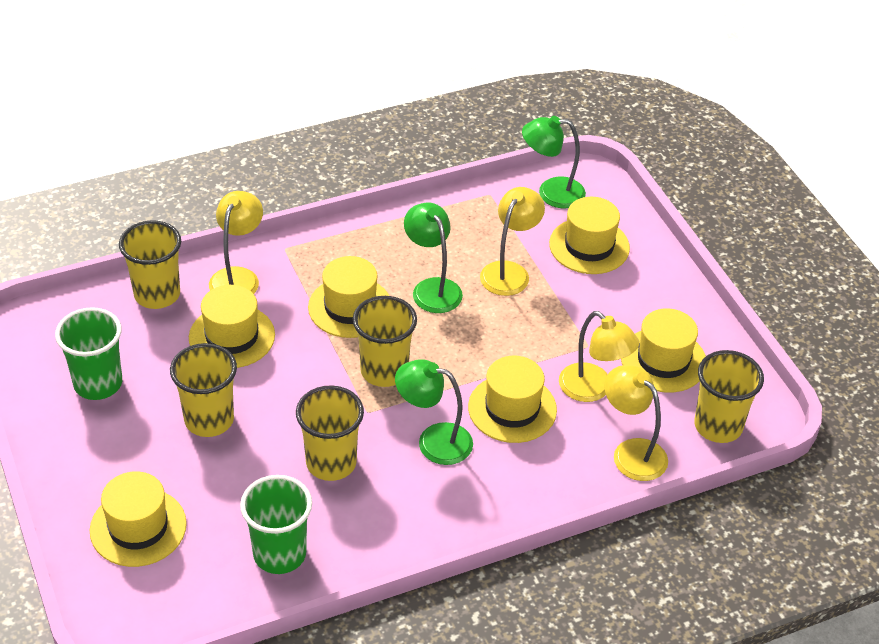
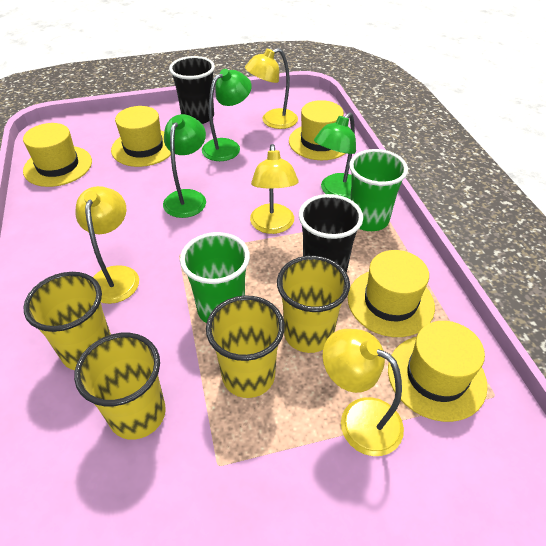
black cup: none = 0 -> [169,56,215,124] [299,194,363,273] = 2
yellow cup: [119,220,181,309] [170,343,237,437] [296,385,364,481] [353,296,417,387] [694,350,764,443] = 5 -> [23,272,111,370] [74,333,166,440] [206,295,285,398] [277,256,350,353] = 4
yellow hat: [90,471,187,567] [189,285,275,368] [308,256,389,338] [468,356,557,443] [549,197,630,274] [621,308,706,393] = 6 -> [23,123,92,187] [111,106,171,167] [289,100,346,160] [348,250,435,337] [388,321,488,422] = 5

